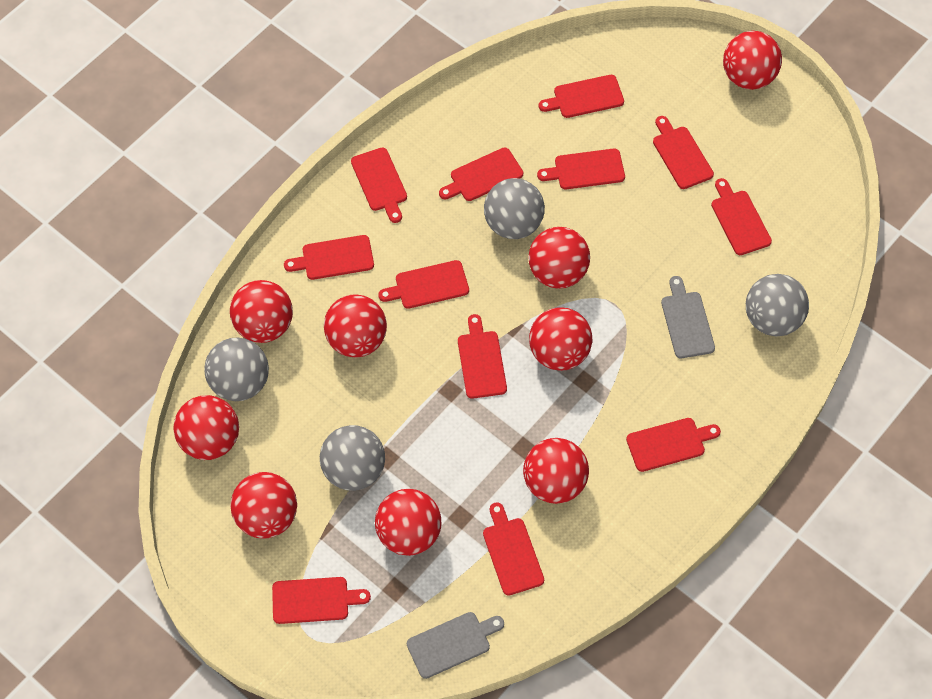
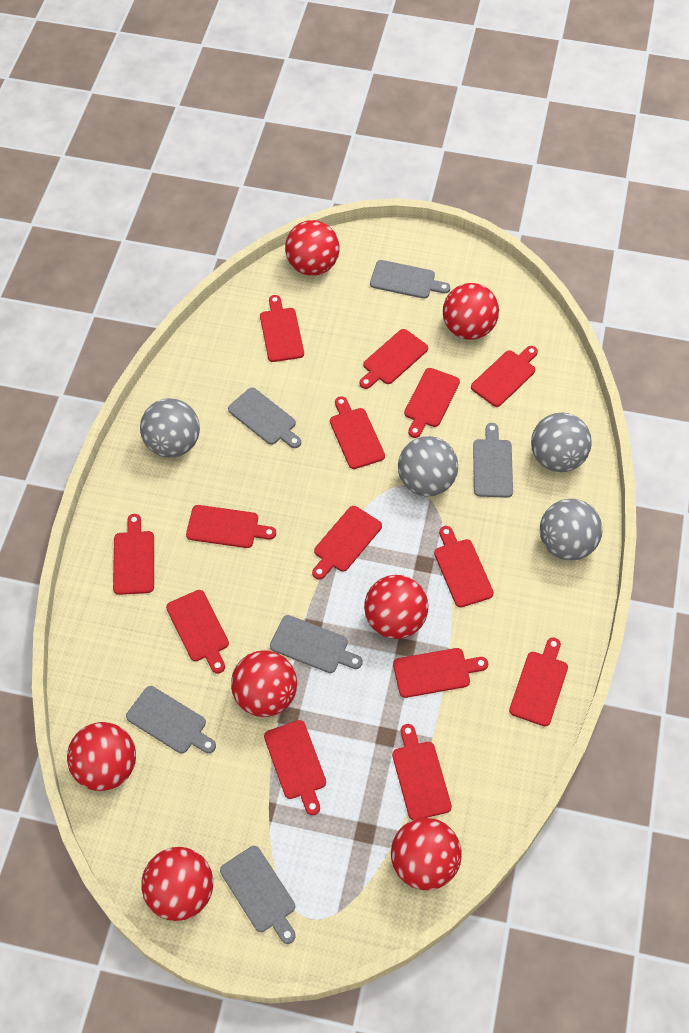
grey cutting board: [407,612,504,679] [661,276,715,358] = 2 -> [126,686,216,754] [220,846,296,944] [228,388,301,448] [270,615,363,673] [370,260,450,299] [473,423,513,497] = 6
red ball: [173,395,239,460] [230,280,293,343] [230,472,297,539] [324,295,387,358] [375,489,441,556] [523,438,589,504] [528,227,590,289] [529,307,592,371] [723,31,782,90] = 9 -> [67,722,136,791] [141,847,213,921] [231,650,297,717] [285,220,340,276] [364,575,428,639] [391,818,461,890] [443,283,499,340] = 7
red cutting board: [272,577,371,624] [284,235,374,280] [351,147,407,223] [378,260,469,309] [439,147,523,201] [458,314,507,399] [483,502,544,596] [537,148,625,189] [539,75,624,118] [626,418,721,472] [653,116,714,189] [711,178,772,255] = 12 -> [113,514,154,595] [166,590,229,674] [186,505,276,548] [260,295,304,362] [264,720,326,815] [312,506,382,580] [330,396,385,469] [359,329,428,389] [392,724,452,820] [393,648,488,698] [404,368,460,438] [434,526,494,607] [471,346,538,407] [509,637,568,727] = 14

